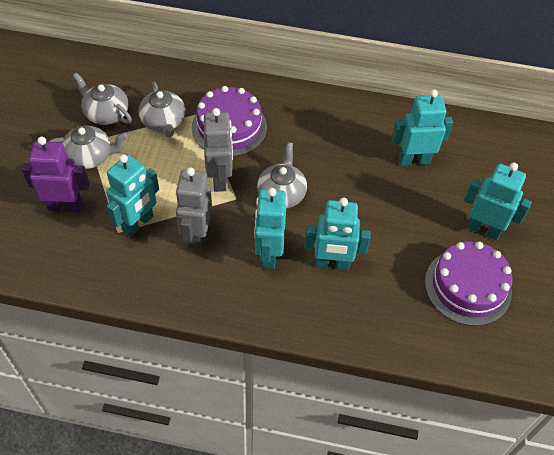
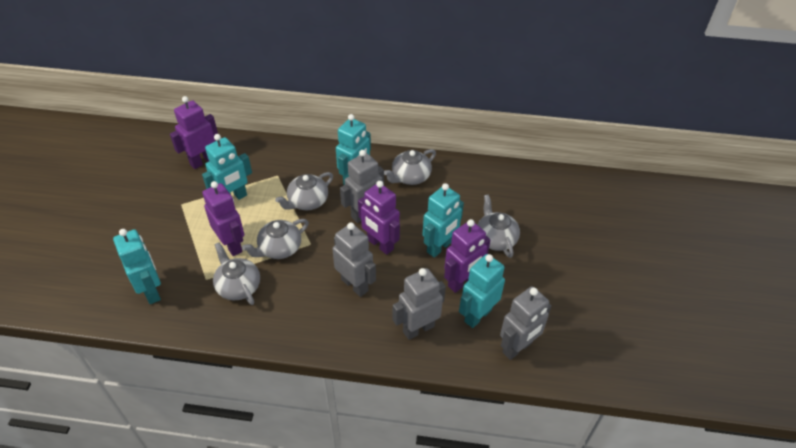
grey robot: [175,167,212,250] [204,108,233,192] = 2 -> [333,223,376,297] [340,150,384,223] [392,268,446,340] [500,286,552,360] = 4
grey teapot: [49,126,127,169] [73,73,132,125] [138,82,186,137] [257,142,307,208] = 4 -> [213,242,260,305] [242,219,309,259] [275,172,333,210] [384,149,436,185] [478,194,520,258] = 5
purple cake: [192,86,267,157] [425,241,513,326] = 2 -> none = 0
purple robot: [22,137,89,212] = 1 -> [170,96,218,169] [202,181,244,256] [358,181,400,255] [444,219,490,293] = 4

